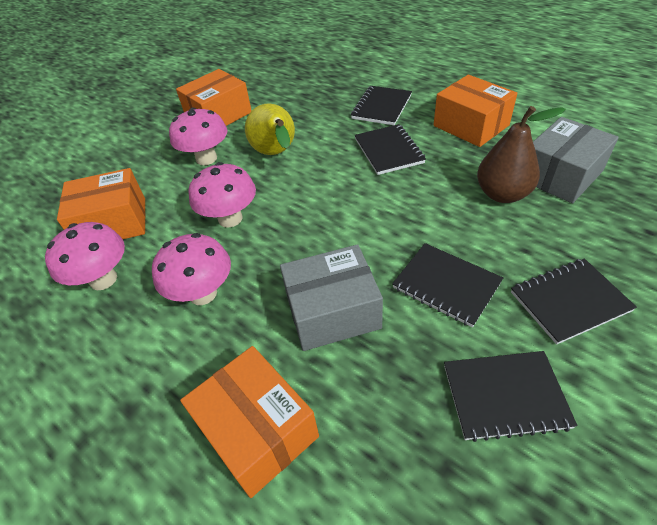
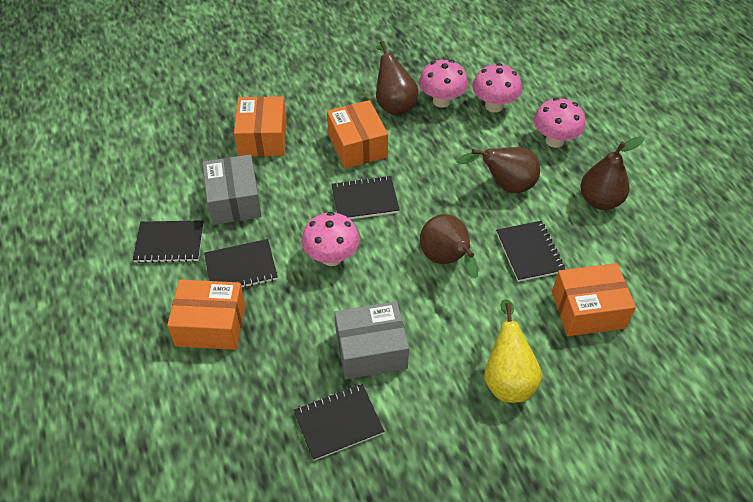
brown pear: [477,106,566,203] = 1 -> [376,41,419,115] [420,214,478,279] [457,147,540,193] [580,136,644,210] = 4

